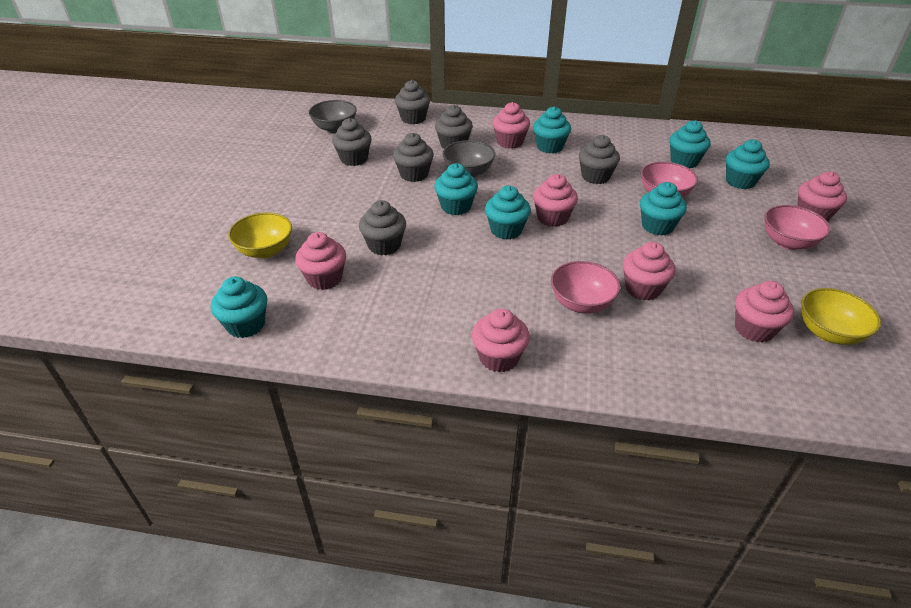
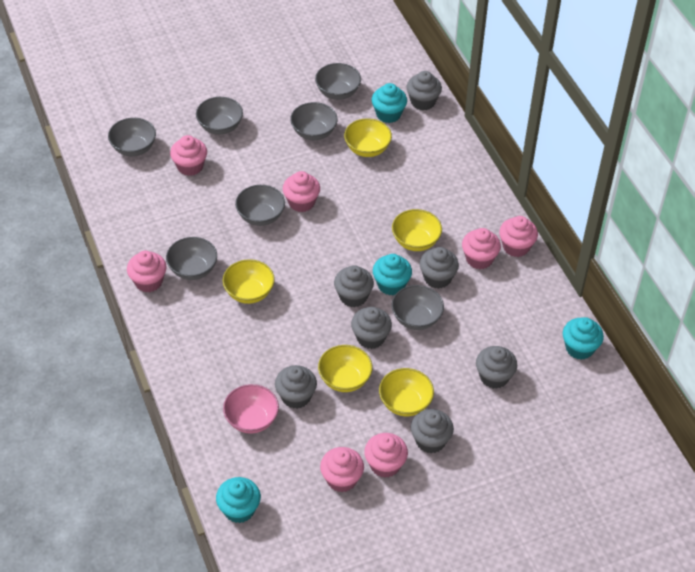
grey bowl: [309,100,357,133] [443,140,495,177] = 2 -> [108,118,156,156] [166,237,217,280] [196,97,243,135] [235,185,285,226] [290,102,338,140] [315,63,361,100] [392,285,444,330] = 7
grey cupcake: [332,118,372,166] [359,200,406,255] [393,133,434,182] [395,80,430,124] [435,105,473,149] [579,135,620,184] = 6 -> [275,365,317,409] [334,265,374,307] [351,307,392,349] [407,71,442,111] [411,409,454,454] [420,247,459,289] [476,346,517,389] = 7
pink bowl: [551,261,620,314] [641,162,698,198] [764,205,831,250] = 3 -> [223,384,279,434] = 1
turquoise cupcake: [211,277,267,338] [434,163,478,215] [485,186,531,239] [533,106,571,154] [640,182,687,236] [670,120,710,168] [726,139,770,189] = 7 -> [216,477,261,523] [372,83,407,123] [373,254,412,295] [563,317,604,360] = 4
yellow bowl: [228,212,292,258] [801,288,881,345] = 2 -> [223,259,275,304] [318,345,372,392] [344,118,392,157] [379,368,434,416] [392,209,442,251] = 5

